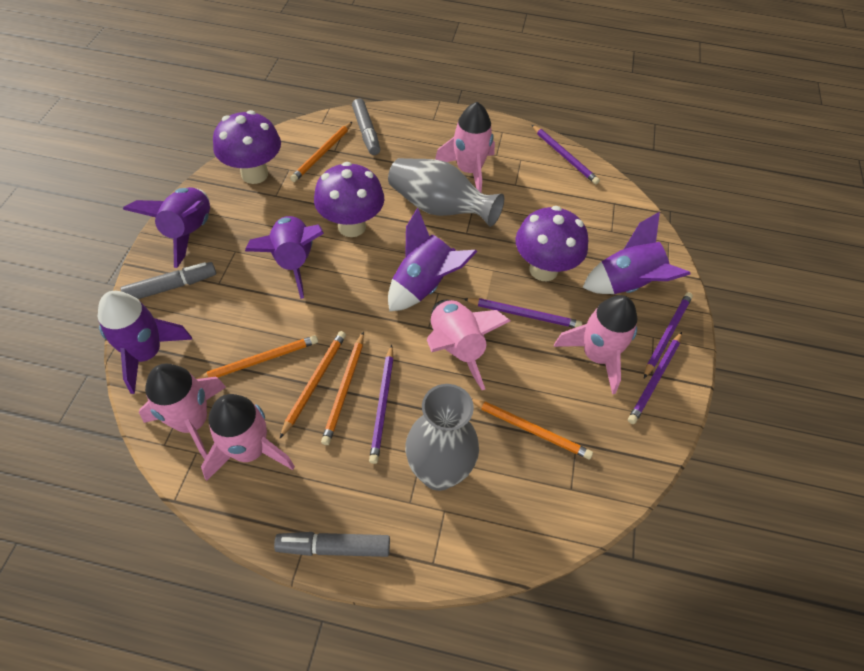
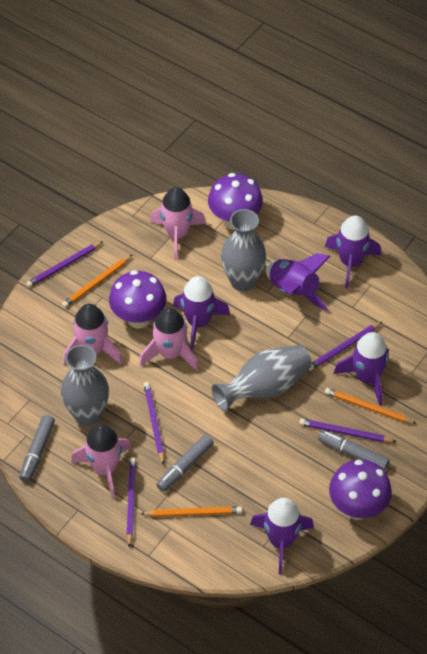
grey vase: [388,158,504,227] [405,384,479,491] = 2 -> [61,345,109,426] [211,345,312,411] [221,209,266,291] = 3
orange pencil: [196,335,318,379] [280,331,346,438] [290,122,352,182] [321,332,364,445] [472,399,593,460] = 5 -> [62,254,133,308] [141,507,242,517] [325,388,417,424] = 3
pink rocket: [139,364,226,460] [201,394,295,481] [427,300,511,390] [435,102,495,192] [554,295,637,394] = 5 -> [63,304,123,365] [71,424,131,499] [139,308,198,371] [150,187,206,260] = 4

